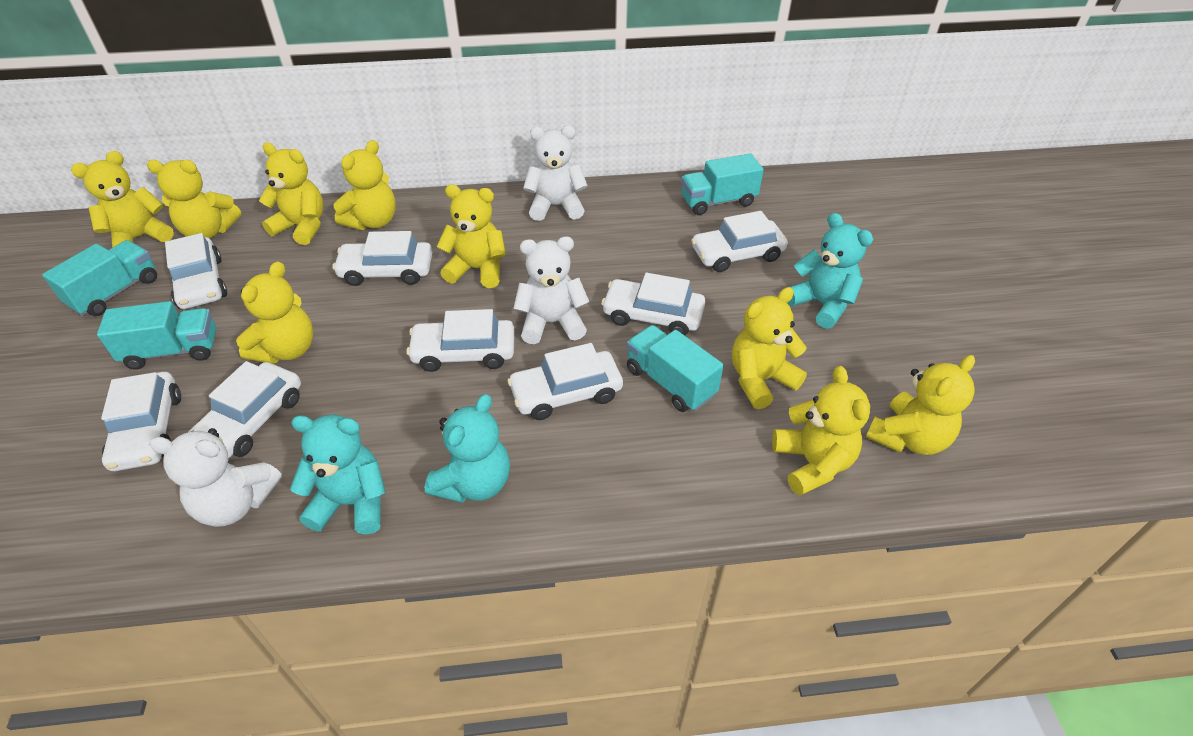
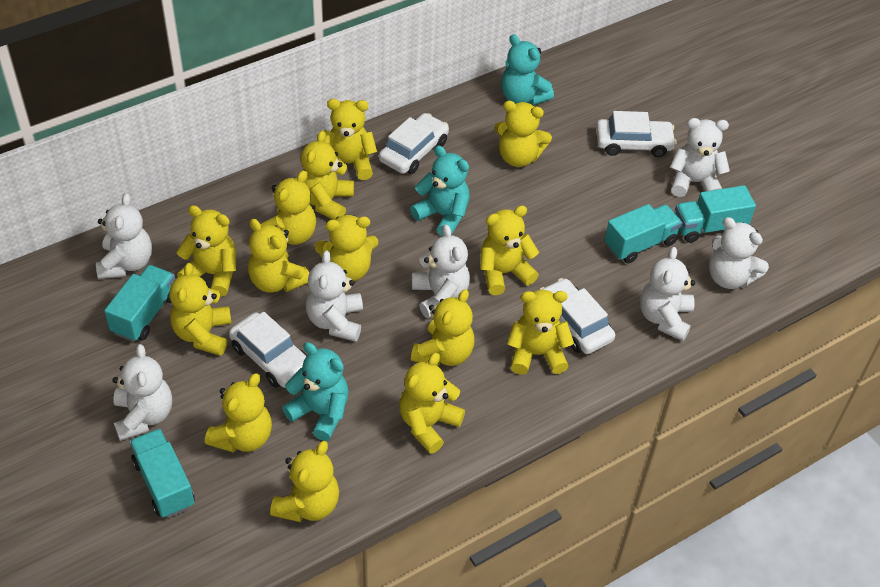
white car: [101,372,181,471] [165,233,227,309] [189,361,301,458] [333,231,432,286] [406,309,515,372] [507,343,623,420] [601,273,705,335] [691,211,788,272] = 8 -> [229,312,307,388] [379,113,449,174] [539,278,615,354] [596,111,676,157] = 4
white teddy bear: [149,428,282,527] [513,236,589,344] [523,126,588,221] = 3 -> [96,193,152,279] [113,344,172,441] [306,250,363,342] [412,224,470,318] [640,247,695,341] [670,118,730,197] [709,217,769,289] = 7
yellow teddy bear: [71,151,174,248] [147,160,241,239] [236,261,313,364] [259,143,324,245] [333,140,396,230] [436,184,506,288] [732,287,807,409] [772,366,870,496] [866,355,975,455] = 9 -> [170,263,232,356] [176,205,236,297] [205,373,272,453] [248,219,309,293] [261,170,316,245] [270,441,339,522] [301,131,354,220] [315,215,378,281] [324,99,377,180] [399,353,465,454] [411,289,475,367] [480,205,539,295] [494,101,552,167] [507,290,574,375] = 14

